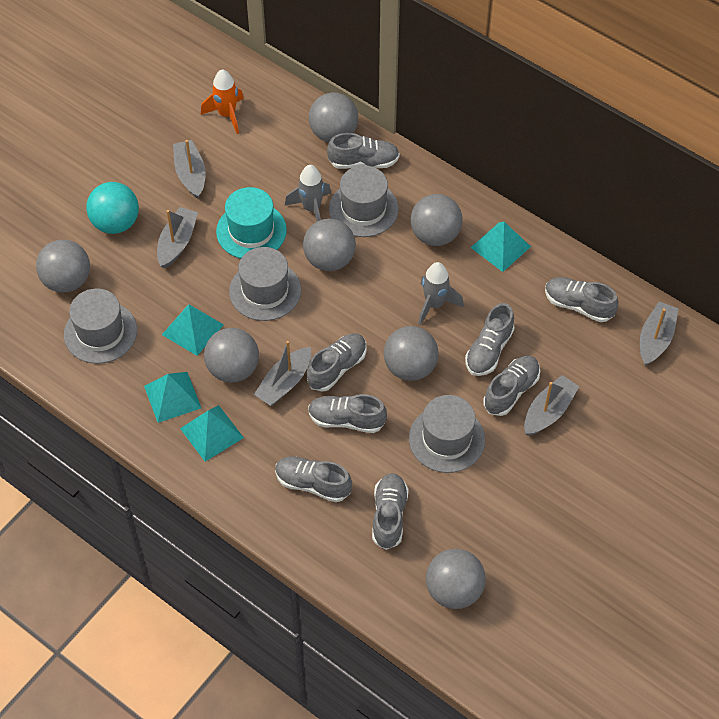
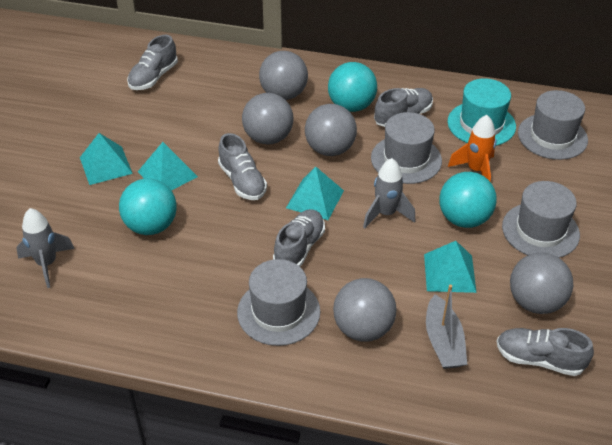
grey ball: [36,240,90,293] [204,328,259,383] [303,218,356,271] [309,93,358,142] [384,326,439,381] [410,194,463,246] [426,549,486,609] = 7 -> [242,93,293,145] [259,51,308,100] [305,104,357,156] [333,278,397,342] [510,252,573,314] = 5
grey boat: [157,207,198,268] [173,140,206,199] [254,341,311,406] [524,375,580,436] [640,302,679,366] = 5 -> [426,285,467,369] = 1
grey shoe: [275,456,352,502] [307,334,367,392] [308,394,387,433] [327,133,400,169] [372,473,409,550] [465,303,515,376] [483,356,540,416] [545,277,619,322] = 8 -> [127,35,178,90] [218,133,267,200] [273,209,325,267] [374,88,433,127] [496,328,594,376] = 5
turquoise ball: [86,182,139,234] = 1 -> [119,178,177,235] [328,62,377,112] [439,172,497,228] = 3

